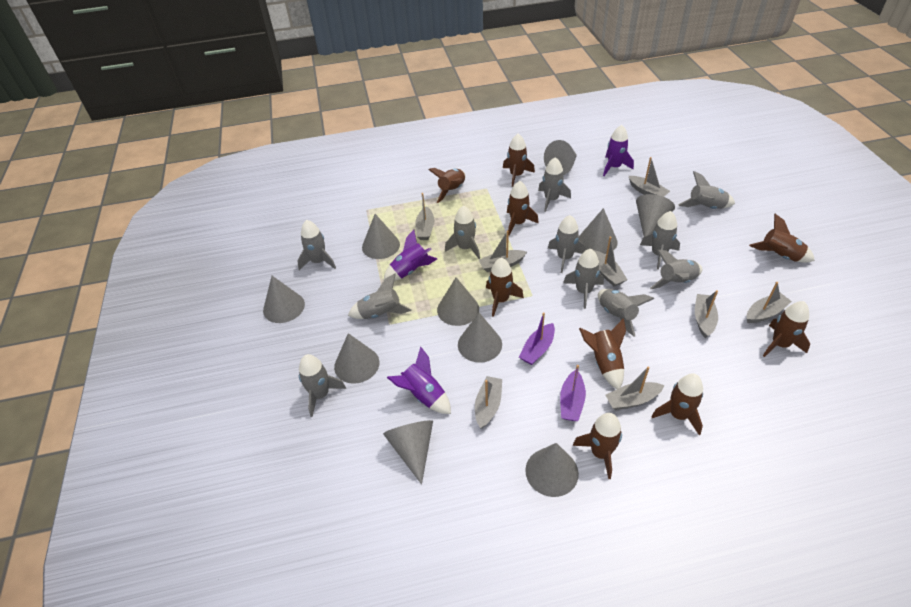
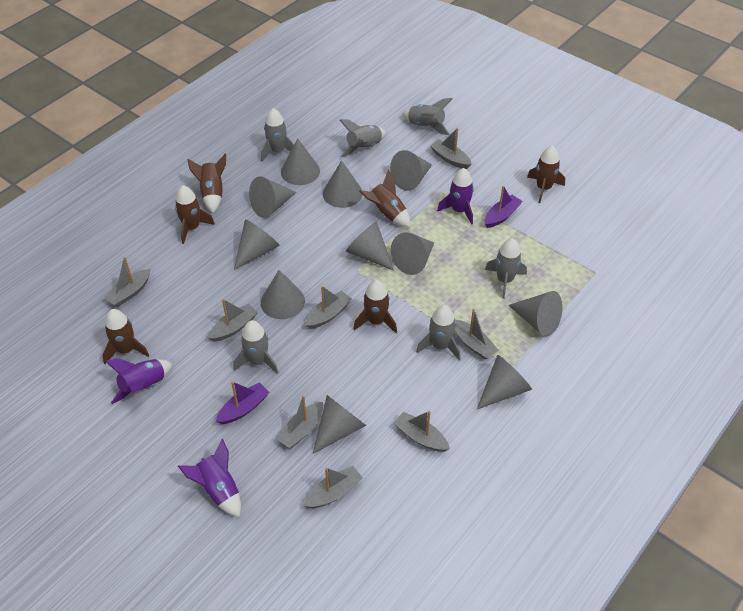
brown rocket: [428,168,466,203] [486,258,524,317] [503,134,535,187] [507,181,539,236] [573,413,622,479] [579,318,626,389] [651,373,703,435] [749,214,815,263] [763,301,810,357] = 9 -> [103,309,150,364] [175,185,215,244] [187,154,226,213] [353,280,397,333] [359,170,411,228] [527,145,565,203] = 6
grey cone: [263,276,305,323] [334,333,379,384] [362,214,400,259] [383,420,433,484] [437,277,479,326] [458,313,502,363] [525,443,579,497] [544,140,577,175] [579,208,618,254] [636,194,675,237] = 10 -> [234,219,280,270] [249,177,296,218] [261,270,305,319] [281,139,320,185] [313,395,366,454] [323,160,362,208] [346,222,394,271] [390,150,432,191] [391,232,434,275] [477,355,532,409] [508,291,563,336] = 11
grey rocket: [297,220,336,270] [299,354,346,417] [348,273,412,319] [445,206,480,259] [538,157,571,212] [548,215,586,273] [563,249,604,309] [598,289,654,337] [640,211,680,270] [650,250,702,289] [678,171,735,209] = 11 -> [233,320,279,374] [261,108,294,161] [340,119,385,157] [402,98,453,135] [416,305,461,361] [485,238,527,299] = 6

